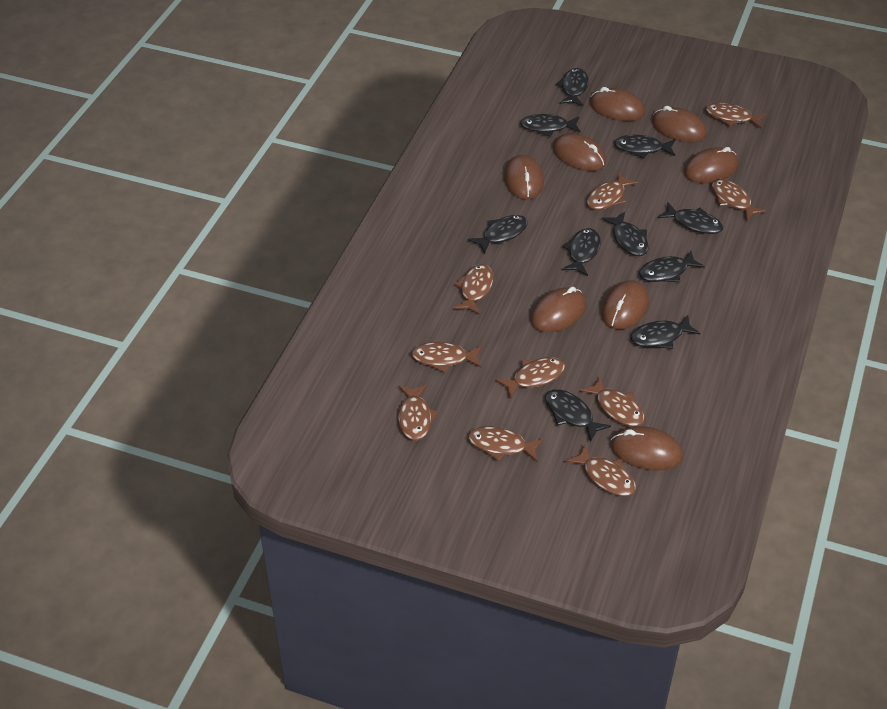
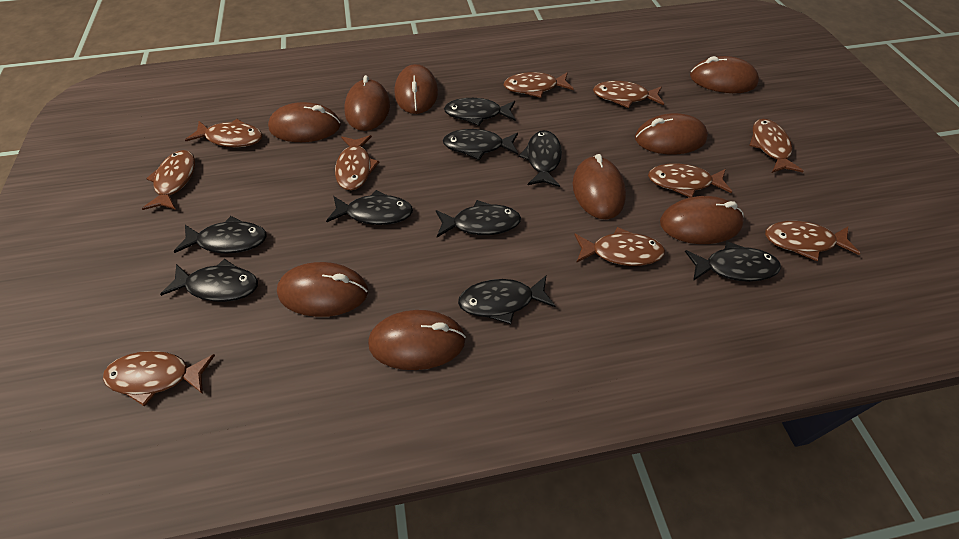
black fish: [468,215,528,254] [520,114,581,137] [545,389,611,442] [556,68,589,106] [562,228,601,276] [602,212,649,256] [614,135,675,158] [631,315,701,349] [639,251,705,282] [658,202,723,234] = 10 -> [160,258,258,302] [174,216,267,254] [326,190,413,225] [436,200,521,237] [443,129,518,160] [444,98,516,126] [458,276,556,324] [519,130,562,187] [685,241,781,282] = 9
brown mouse: [504,155,544,200] [530,287,586,332] [553,133,606,171] [590,87,645,121] [601,280,649,329] [611,426,683,471] [652,106,707,143] [684,147,739,183] = 8 -> [268,102,341,142] [277,262,368,317] [344,75,390,131] [368,310,466,370] [395,64,438,114] [573,154,626,219] [635,113,708,154] [660,196,744,244] [690,56,759,93] = 9

